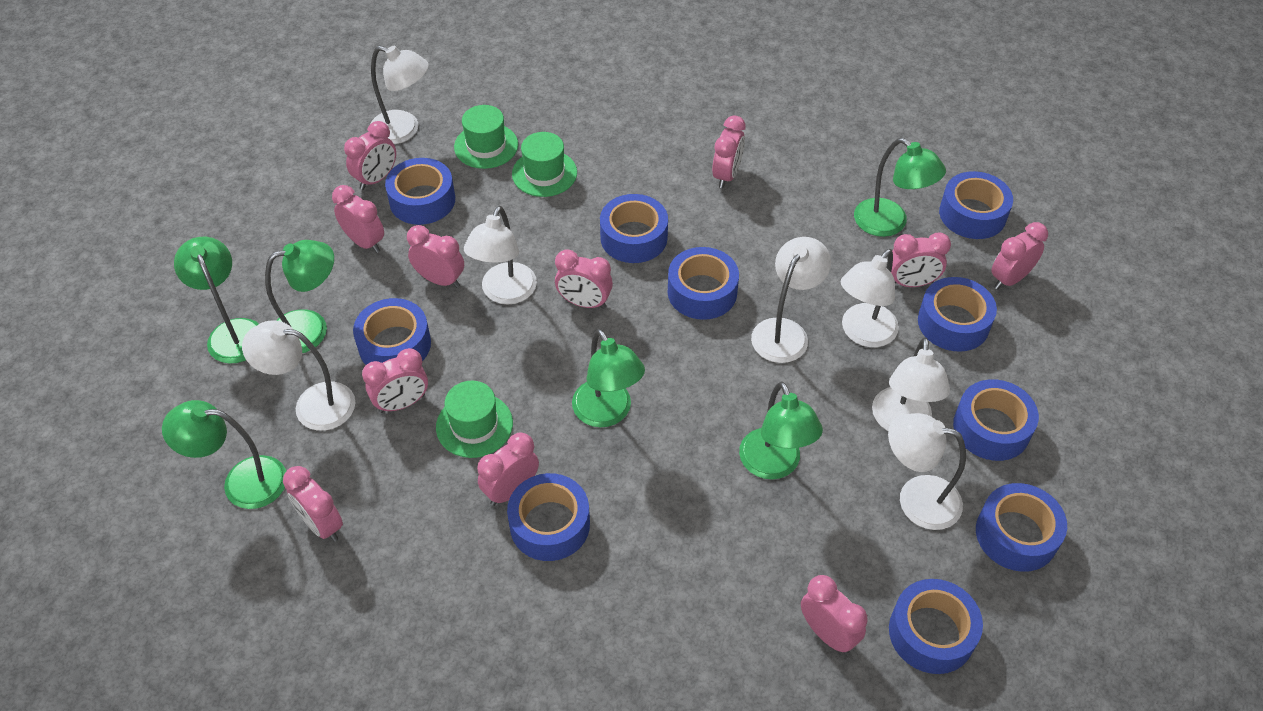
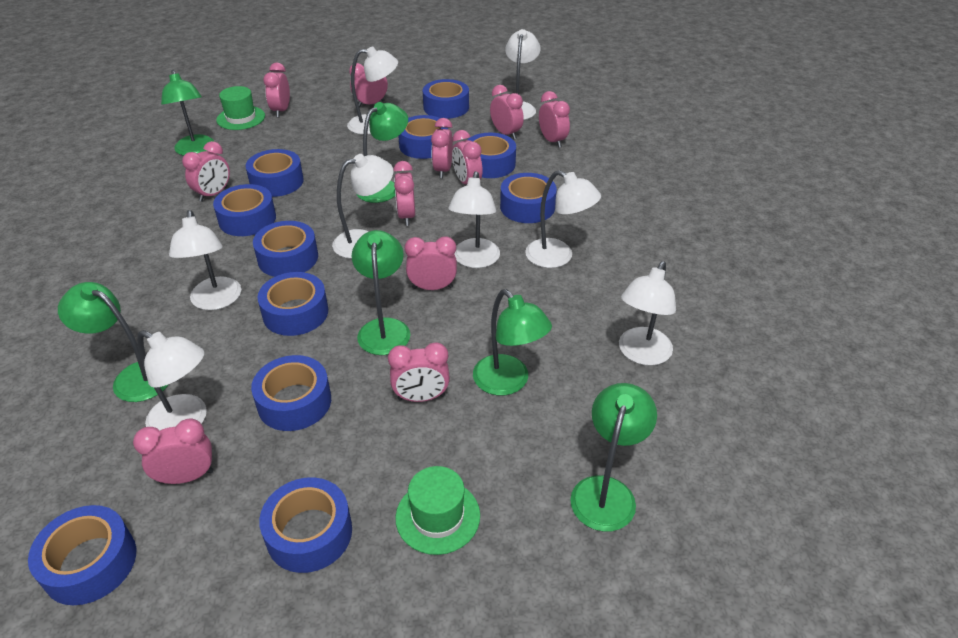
blue tape: [353,298,431,365] [385,158,455,225] [507,473,590,561] [600,194,668,263] [668,247,739,320] [889,579,983,674] [918,277,997,352] [939,171,1013,239] [953,379,1039,461] [976,483,1067,572] = 10 -> [28,505,136,605] [213,184,276,236] [246,149,304,197] [251,355,331,431] [253,221,318,277] [257,272,328,336] [259,477,352,573] [398,115,448,159] [423,79,469,119] [468,133,516,178] [500,173,557,223] = 11
green hat: [436,381,513,458] [454,105,518,169] [512,132,577,197] = 3 -> [216,86,265,130] [395,466,480,555] = 2
white lamp: [242,320,355,431] [370,46,429,144] [464,206,537,305] [751,237,831,363] [841,249,899,347] [872,337,950,431] [888,413,966,530] = 7 -> [137,330,207,431] [169,210,241,310] [332,154,394,259] [347,47,398,134] [448,171,500,268] [505,29,541,120] [525,170,601,268] [619,261,676,366] = 8

